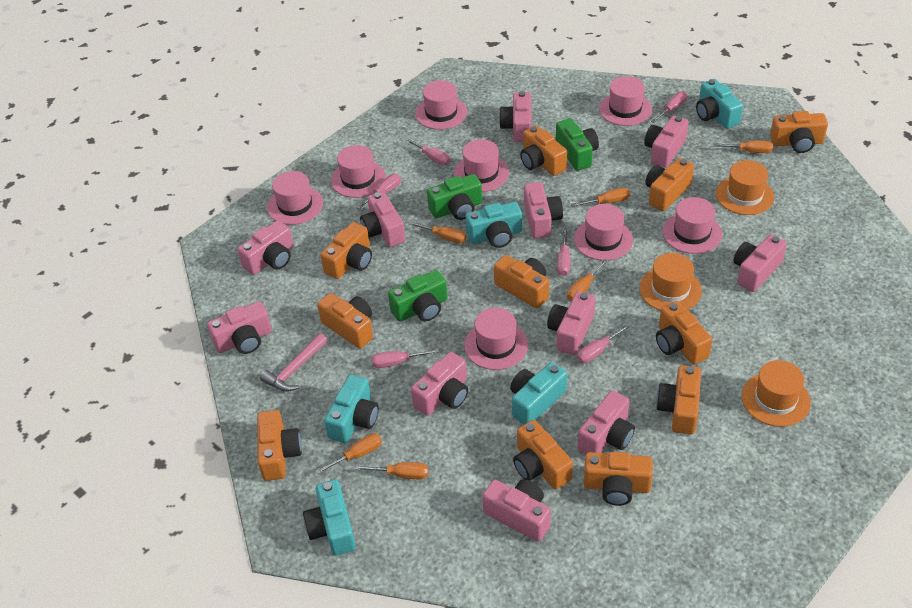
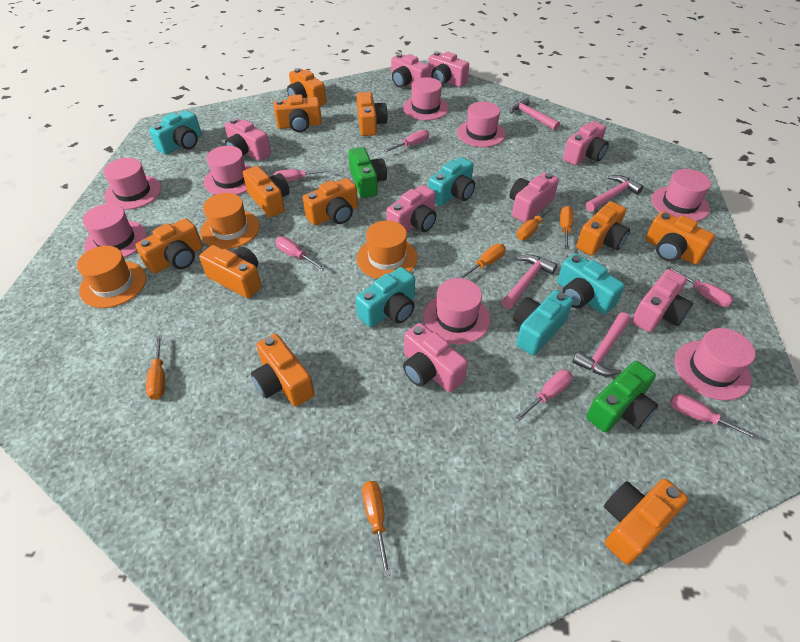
green camera: [388,270,448,322] [427,174,482,220] [556,118,599,171] = 3 -> [348,147,387,198] [586,361,658,432] = 2
orange screwdriver: [316,433,382,474] [355,462,428,479] [409,221,467,243] [567,259,608,301] [571,188,630,207] [713,141,773,153] = 6 -> [146,335,165,400] [362,481,391,577] [458,244,506,279] [517,205,554,240] [560,206,574,250] = 5
pink camera: [207,302,272,354] [238,220,293,275] [360,191,406,247] [411,352,468,416] [482,479,551,542] [499,91,532,142] [524,182,563,239] [547,291,595,355] [577,390,635,454] [644,115,688,168] [734,234,787,292] = 11 -> [225,118,271,161] [386,185,436,232] [391,53,430,88] [403,323,468,392] [429,51,469,87] [510,172,559,223] [563,121,609,166] [632,269,693,332] = 8
pink hammer: [260,333,328,392] = 1 -> [502,254,557,309] [509,97,560,131] [572,312,631,376] [586,175,644,212] = 4

